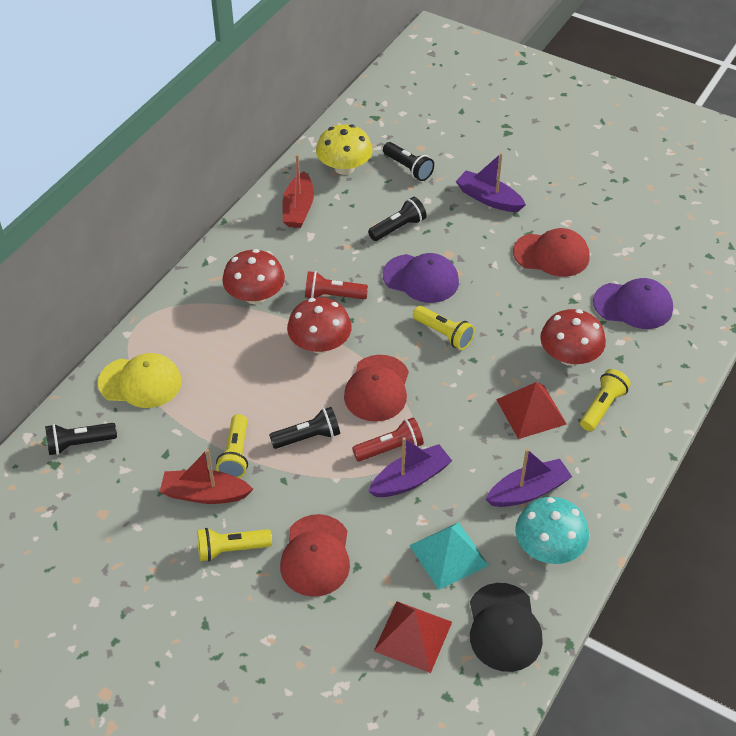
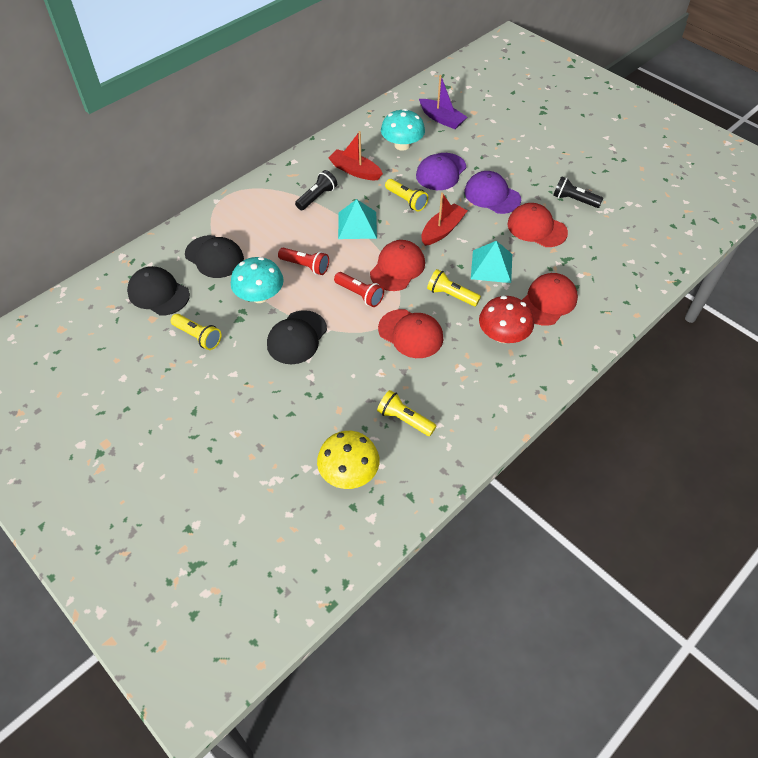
black cap: [470,583,543,672] = 1 -> [127,266,190,316] [185,235,244,278] [267,310,327,364] = 3
black flashlight: [45,423,117,455] [269,407,340,449] [368,197,427,241] [383,142,434,181] = 4 -> [295,170,337,210] [553,176,603,208] = 2
purple boat: [368,437,452,497] [456,153,526,212] [486,449,572,507] = 3 -> [419,75,467,129] = 1
red cap: [280,514,350,597] [344,355,409,422] [513,228,590,277] = 3 -> [370,240,425,291] [378,309,443,358] [507,203,568,247] [522,273,578,326] = 4
red mushroom: [222,249,285,304] [287,297,352,353] [540,309,606,366] = 3 -> [479,296,534,343] = 1
red pyramid: [374,601,452,673] [496,382,567,439] = 2 -> none = 0
turquoise mushroom: [515,497,589,564] = 1 -> [231,257,284,303] [381,109,425,151] = 2
turquoise pyramid: [409,522,489,590] = 1 -> [338,199,377,239] [471,241,512,283] = 2
yellow cap: [98,353,182,408] = 1 -> none = 0

